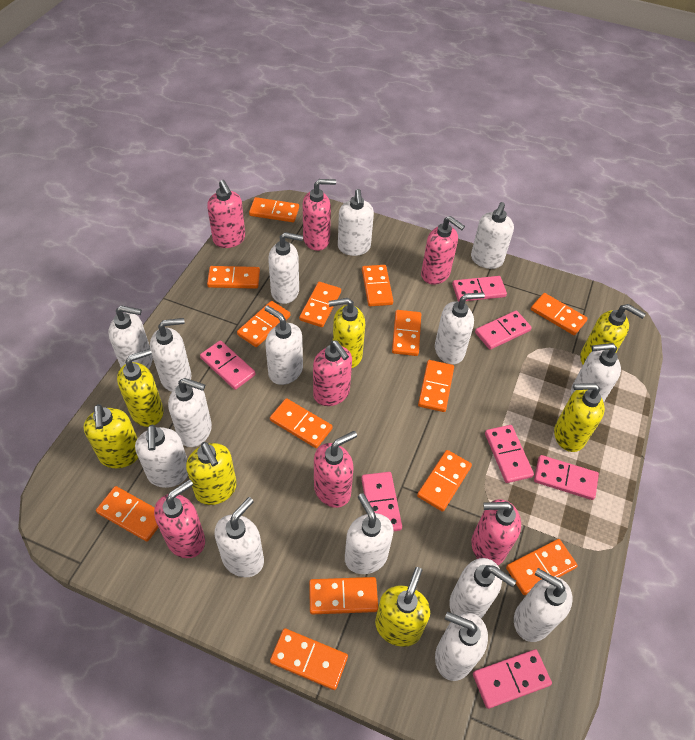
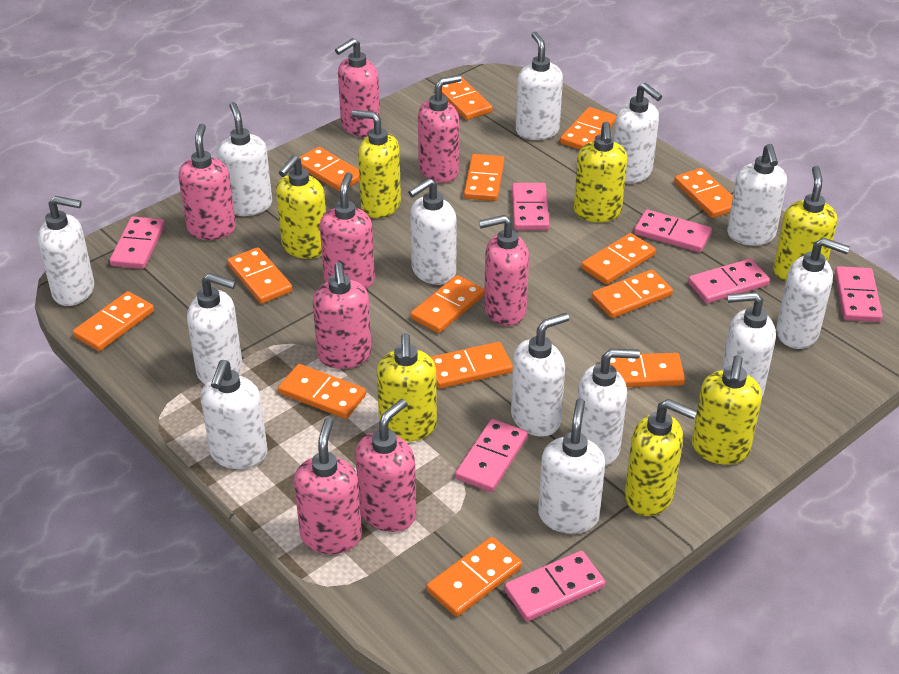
pink soap dispenser: [154,479,205,558] [207,180,245,248] [303,179,336,251] [313,340,352,406] [314,431,357,508] [421,216,465,285] [472,499,521,565] = 7 -> [178,124,236,240] [294,417,362,554] [313,262,371,369] [320,172,375,289] [335,38,380,137] [355,399,416,532] [418,75,462,183] [479,215,529,326] = 8
white soap dispenser: [109,305,153,369] [135,425,188,488] [150,318,192,392] [168,378,212,447] [215,497,264,577] [265,305,303,385] [268,232,303,304] [338,189,374,256] [345,493,393,574] [435,292,485,365] [435,612,488,681] [449,558,516,618] [471,202,514,269] [514,568,572,642] [571,343,621,402] = 15 -> [38,196,94,306] [187,273,242,384] [200,360,268,469] [217,102,272,216] [408,178,457,285] [511,313,569,437] [516,32,563,140] [538,398,605,534] [577,349,640,466] [614,83,662,183] [721,292,776,397] [727,144,787,246] [776,238,850,349] = 13

